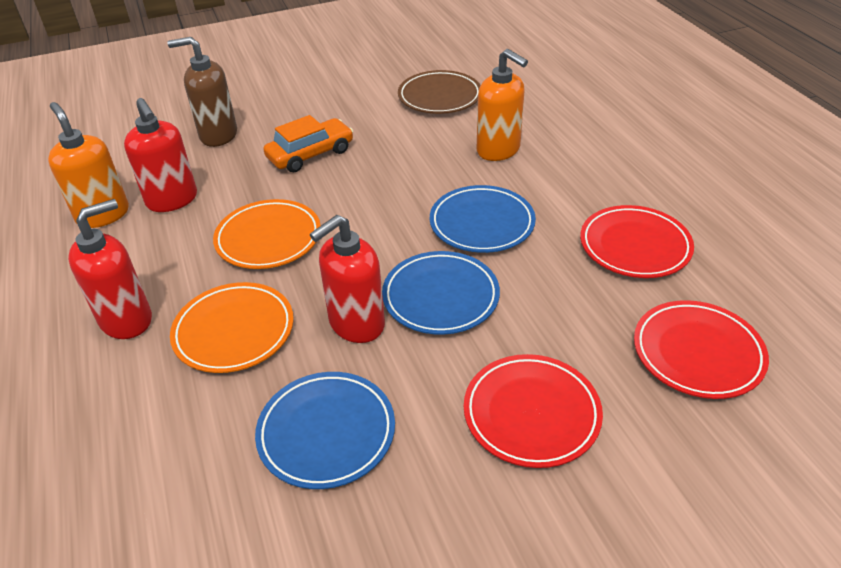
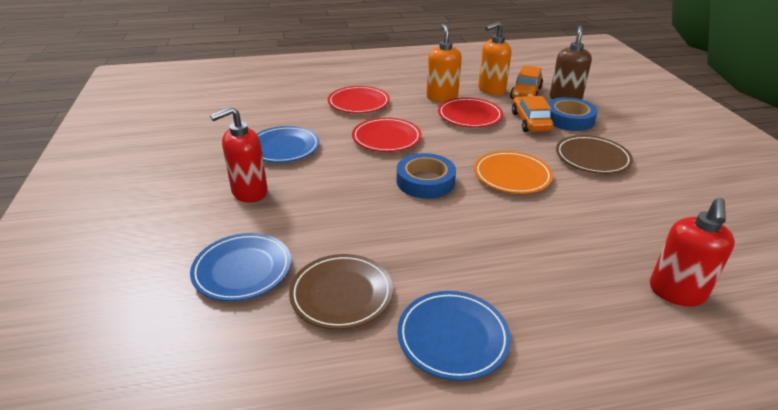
blue tape: none = 0 -> [397,153,456,199] [548,97,598,131] = 2
brown plate: [398,70,481,114] = 1 -> [289,254,393,330] [556,135,633,174] = 2
orange car: [263,115,354,172] = 1 -> [510,65,543,99] [512,96,553,132] = 2
orange plate: [170,282,294,373] [213,199,321,269] = 2 -> [474,151,553,194] = 1
red soap dispenser: [68,199,152,339] [124,98,197,212] [310,215,385,343] = 3 -> [210,107,268,203] [650,198,735,307] = 2

